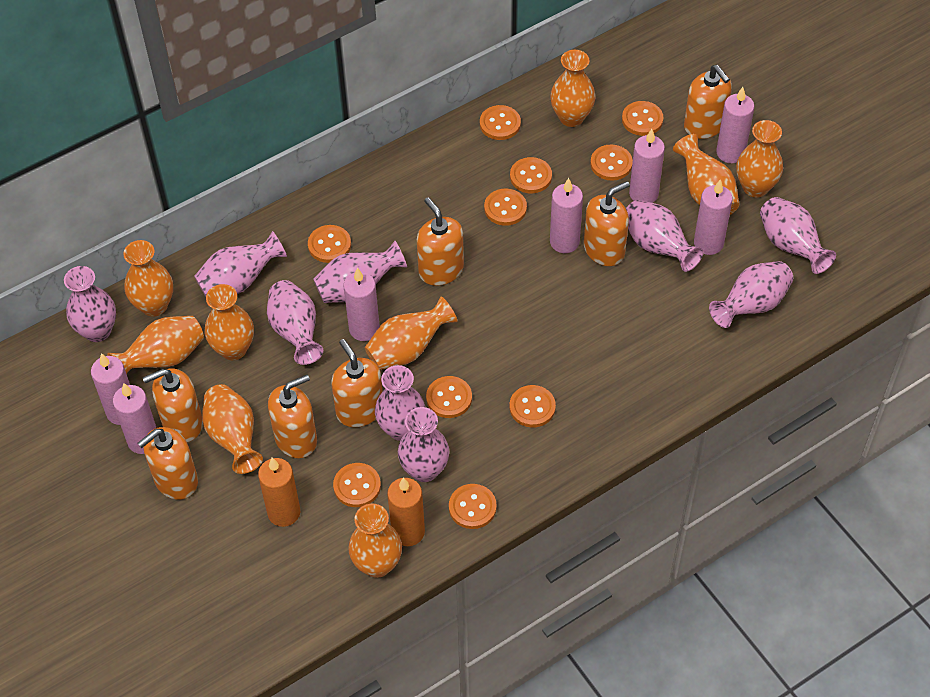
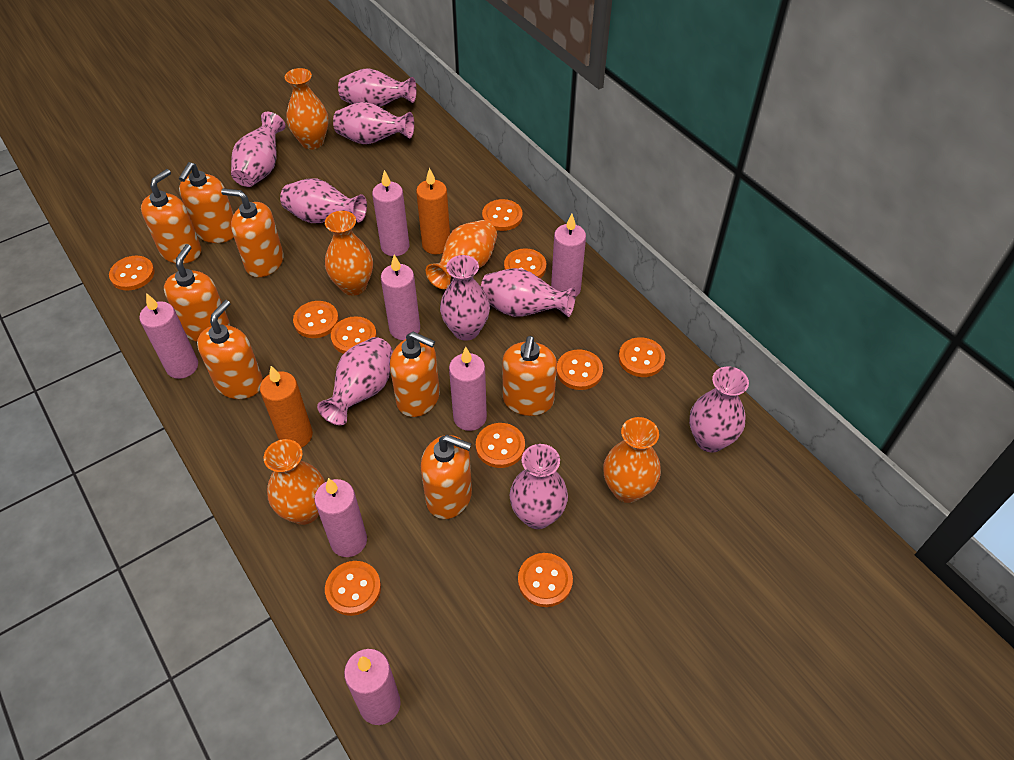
orange soap dispenser: [138,427,198,500] [143,368,203,442] [268,375,317,458] [331,339,383,427] [417,197,464,286] [584,181,630,266] [684,65,732,139] = 7 -> [141,169,201,264] [164,244,230,342] [179,162,234,243] [197,300,263,399] [221,188,284,277] [390,332,440,417] [421,435,472,519] [503,336,557,416] = 8
orange vase: [107,316,204,374] [123,240,173,317] [202,384,263,474] [205,284,254,360] [348,504,402,578] [365,296,457,370] [550,50,596,127] [673,134,740,215] [736,120,783,197] = 9 -> [264,439,325,525] [285,68,329,149] [325,211,373,296] [426,220,497,289] [603,417,661,503] = 5

